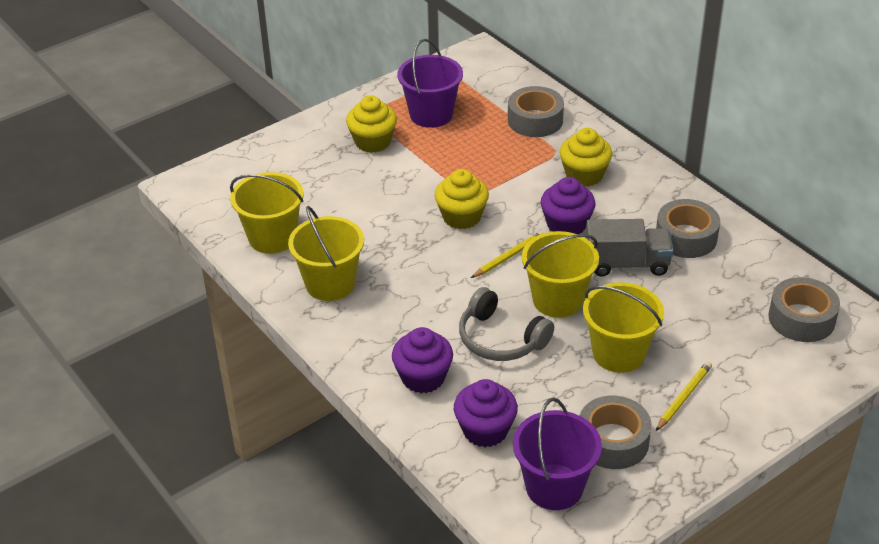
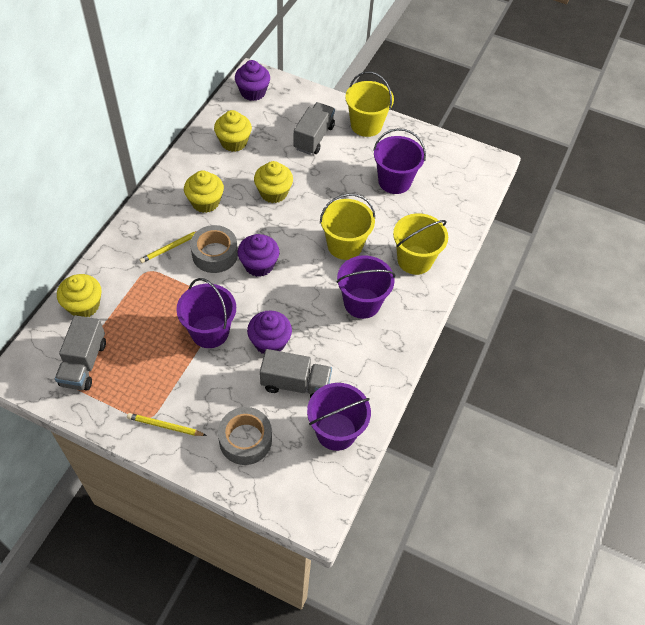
grey headphones: [459,287,554,361] = 1 -> none = 0
grey tape: [508,86,564,137] [580,396,652,469] [656,199,720,258] [768,277,840,342] = 4 -> [190,225,238,273] [218,407,272,465] = 2
grey truck: [585,219,674,277] = 1 -> [55,315,106,391] [260,349,332,398] [293,102,335,155] = 3
purple bucket: [397,39,463,128] [513,398,602,510] = 2 -> [176,278,236,348] [307,383,371,451] [336,256,395,319] [374,128,426,194] = 4
yellow bucket: [230,172,304,254] [288,206,364,301] [522,231,599,318] [583,282,664,373] = 4 -> [320,194,375,260] [345,71,394,137] [393,213,448,275] = 3
yellow cupcake: [346,95,397,153] [435,169,489,229] [560,128,612,186] = 3 -> [57,274,102,317] [184,171,224,213] [214,110,252,152] [254,161,293,203] = 4

